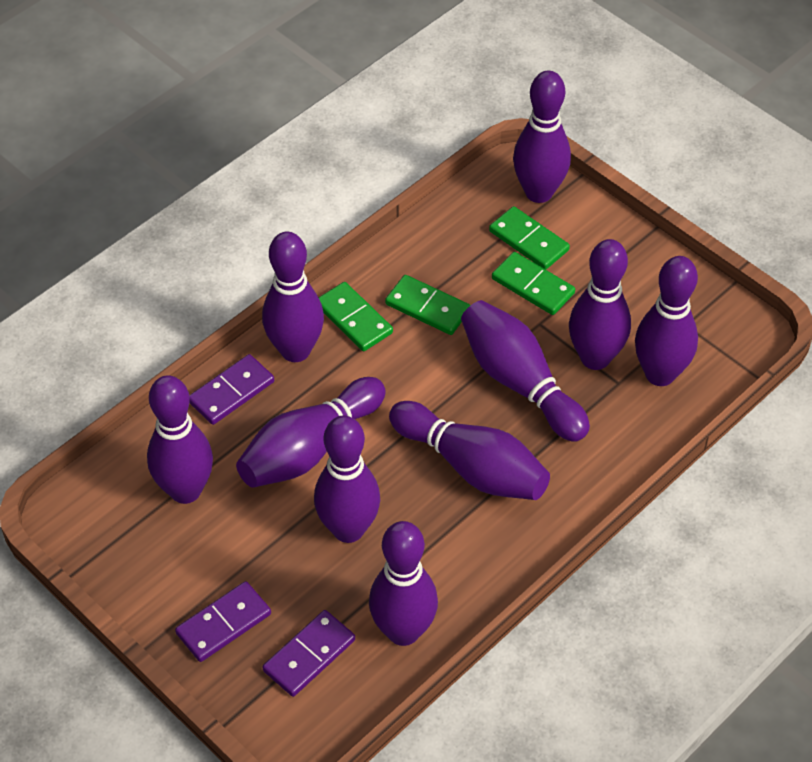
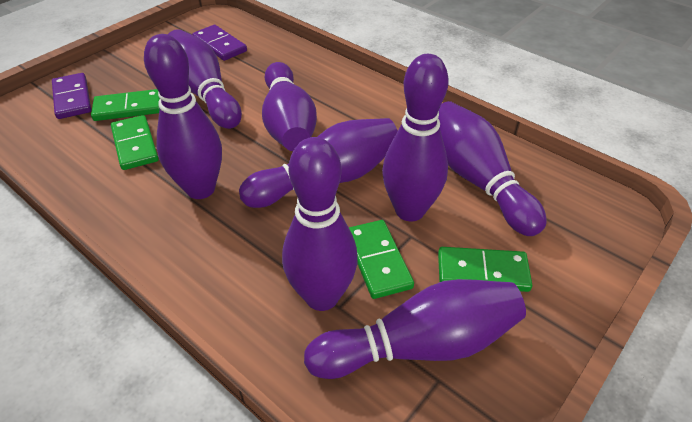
purple bowling pin: [147,375,213,504] [236,377,385,488] [262,231,324,362] [314,415,380,543] [369,521,438,646] [389,401,550,500] [461,300,590,442] [513,71,571,203] [569,239,631,370] [635,256,698,386] = 10 -> [144,34,222,199] [168,29,242,129] [239,118,398,208] [262,62,317,151] [282,137,358,311] [304,279,526,379] [382,54,449,221] [438,101,547,236] = 8
purple domino: [175,581,271,662] [189,354,274,425] [263,610,355,697] = 3 -> [52,73,91,119] [192,25,247,61] = 2

